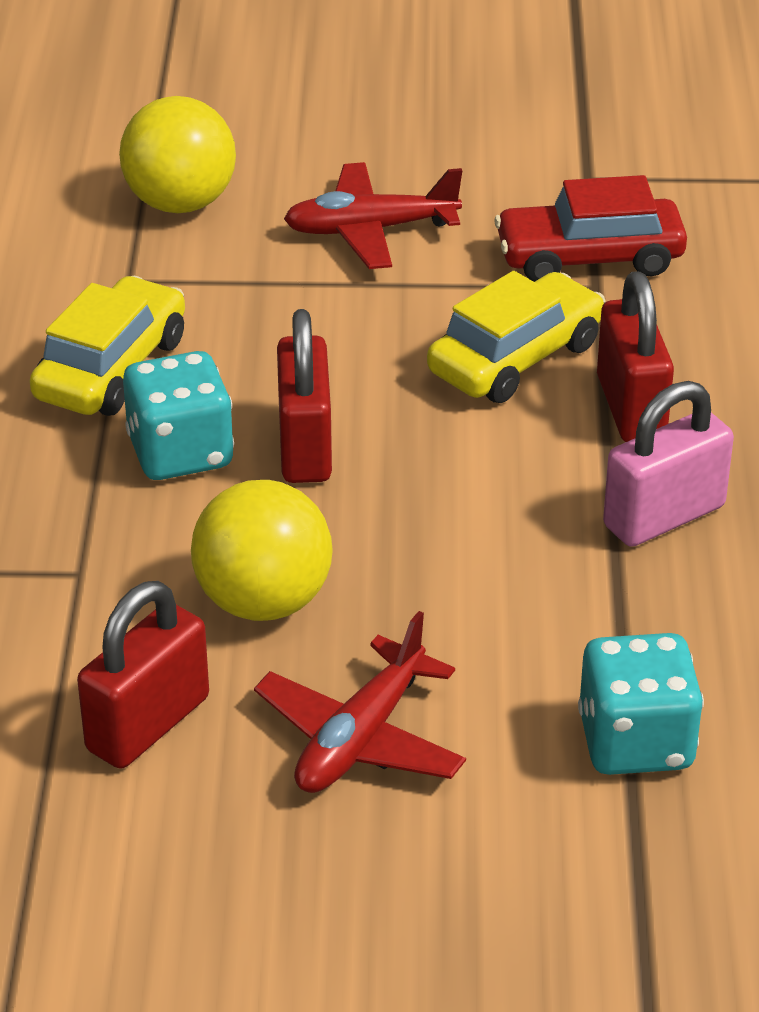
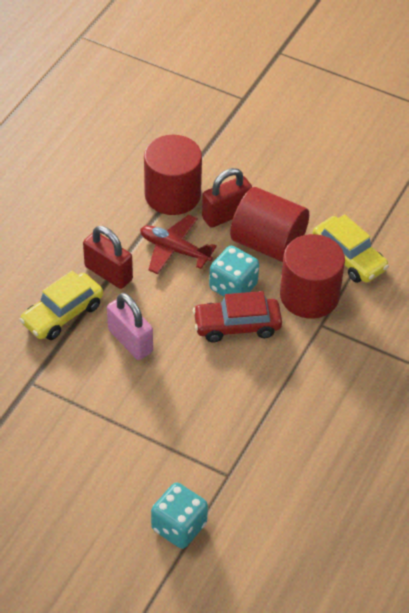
red cylinder: none = 0 -> [144,135,202,215] [230,187,309,262] [280,234,345,318] = 3
red padlock: [77,581,209,769] [277,309,332,483] [597,271,674,442] = 3 -> [83,226,133,289] [202,168,252,228] = 2
red plane: [254,611,466,793] [284,162,462,269] = 2 -> [140,215,217,274] = 1
yellow ball: [119,96,236,213] [191,480,333,621] = 2 -> none = 0

